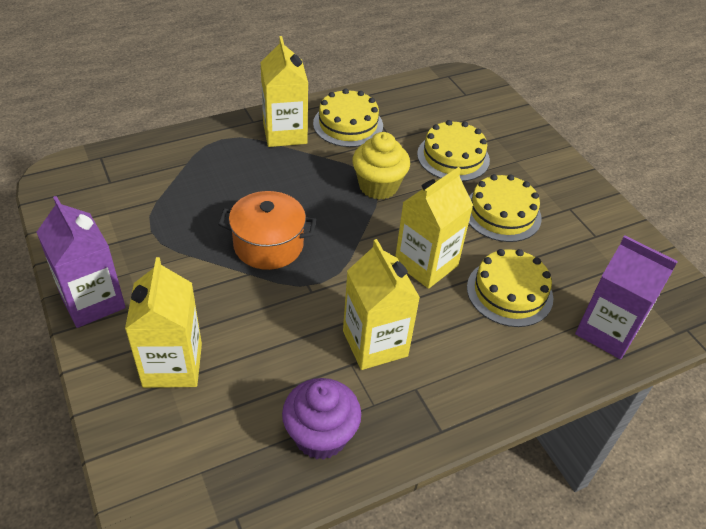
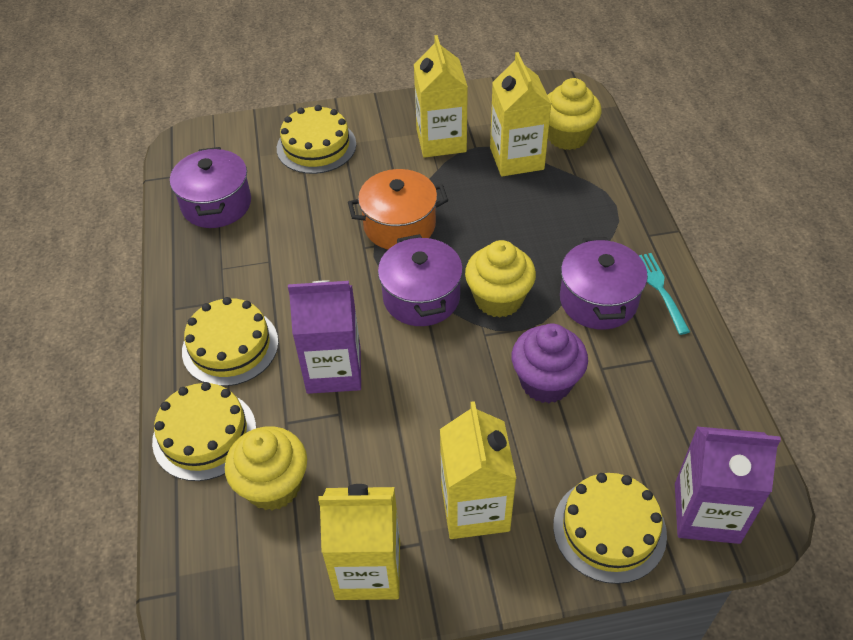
purple pot: none = 0 -> [170,147,251,228] [378,234,463,326] [560,237,648,330] = 3
turquoise fork: none = 0 -> [639,253,690,335] = 1
yellow cupcake: [352,132,410,199] = 1 -> [225,426,307,511] [465,240,536,318] [547,78,602,150] = 3

